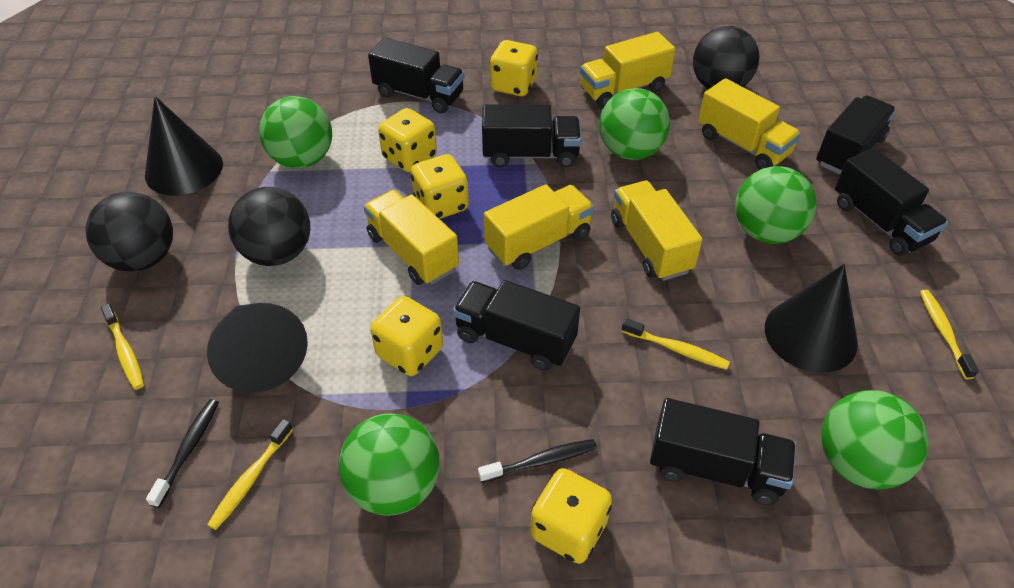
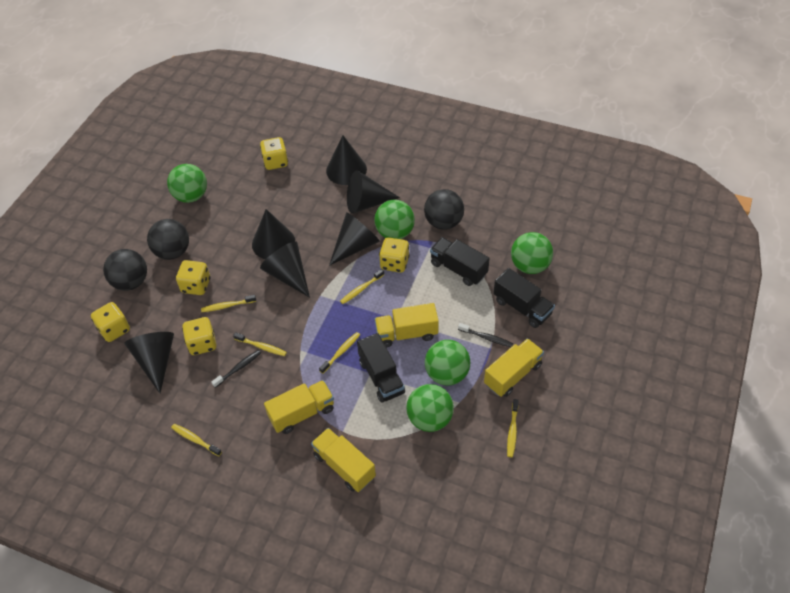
black cone: [145,96,223,196] [207,303,308,393] [765,264,858,373] = 3 -> [125,332,174,393] [252,209,295,259] [260,241,310,298] [326,135,367,185] [329,212,380,266] [347,170,400,213] = 6
black truck: [368,37,464,113] [453,280,580,371] [482,105,581,167] [650,398,796,505] [816,95,896,174] [835,148,948,256] = 6 -> [357,333,405,403] [430,237,490,286] [493,268,555,328] = 3
yellow toothbrush: [101,304,144,390] [207,419,293,530] [621,318,730,370] [920,290,979,379] = 4 -> [171,424,222,456] [201,295,256,312] [233,332,287,356] [319,332,360,374] [340,269,384,304] [507,399,519,457] = 6
yellow truck: [363,190,459,285] [484,184,594,270] [580,32,675,108] [611,181,703,281] [698,78,801,170] = 5 -> [264,380,334,434] [311,428,376,492] [375,303,439,347] [484,338,544,397] = 4

